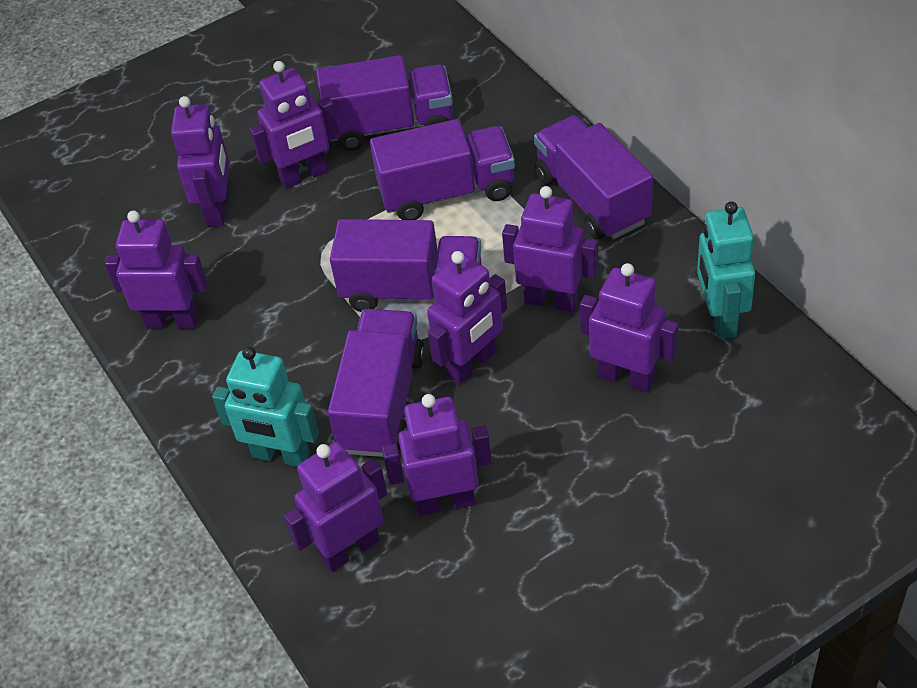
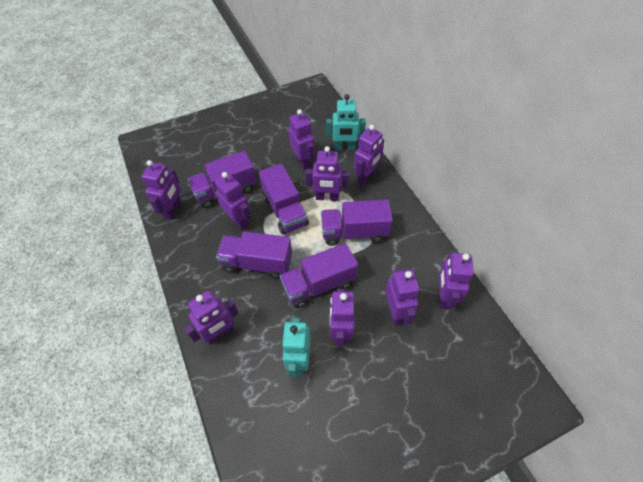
purple robot: [105,211,207,329] [171,96,230,227] [249,61,339,188] [284,442,387,572] [382,394,492,516] [427,251,507,384] [502,186,598,312] [580,263,679,392] = 8 -> [142,160,181,220] [185,291,239,345] [215,172,251,230] [288,109,315,170] [305,146,349,201] [330,289,354,347] [354,125,384,185] [385,269,420,325] [439,253,474,309] = 9

